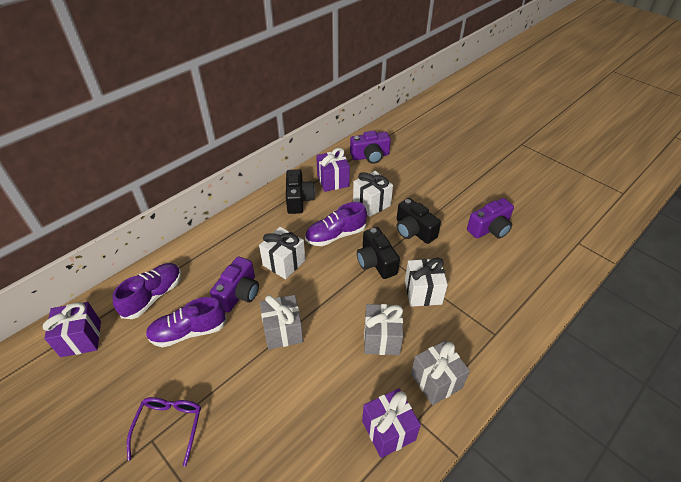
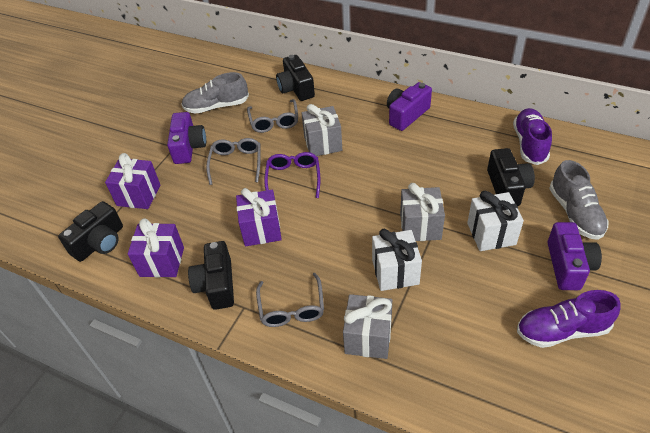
black camera: [286,169,315,214] [357,227,400,279] [397,198,441,244] = 3 -> [58,201,123,262] [188,241,234,310] [276,55,315,101] [487,148,535,206] = 4
grey glasses: none = 0 -> [206,138,261,185] [247,99,298,133] [256,273,324,327] = 3
grey shoe: none = 0 -> [182,72,249,114] [549,160,609,240] = 2
purple shoe: [112,263,181,319] [146,297,227,347] [305,202,367,246] = 3 -> [513,108,552,165] [517,290,621,348] = 2
white gift: [259,227,305,279] [353,171,393,217] [405,257,448,307] = 3 -> [372,229,422,291] [467,191,524,251] = 2

